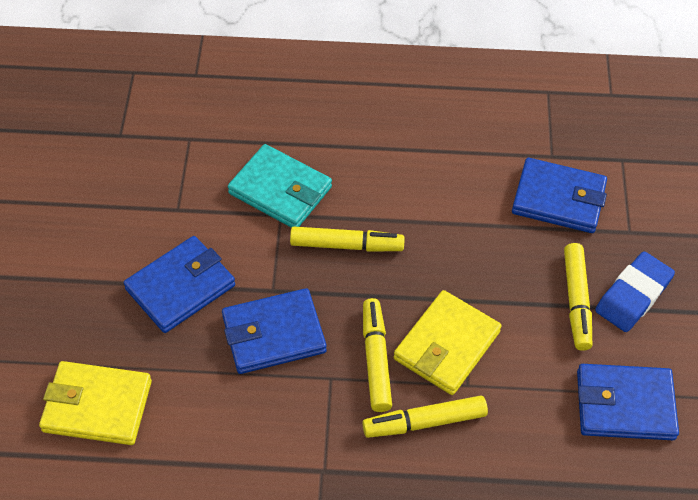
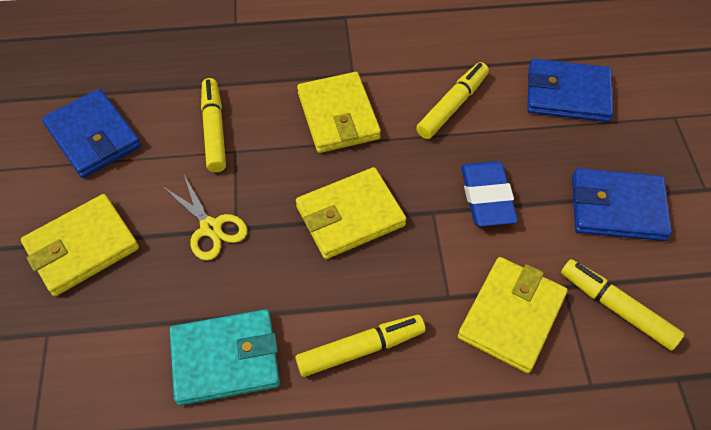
blue wallet: [124,236,235,333] [222,288,327,374] [512,158,607,233] [577,364,679,440] = 4 -> [42,89,141,178] [527,59,613,122] [572,168,672,241] = 3
yellow scissors: none = 0 -> [163,175,248,260] = 1
yellow wallet: [39,361,152,445] [394,290,502,395] = 2 -> [21,194,139,296] [296,167,406,259] [297,72,381,153] [458,257,568,373] = 4

